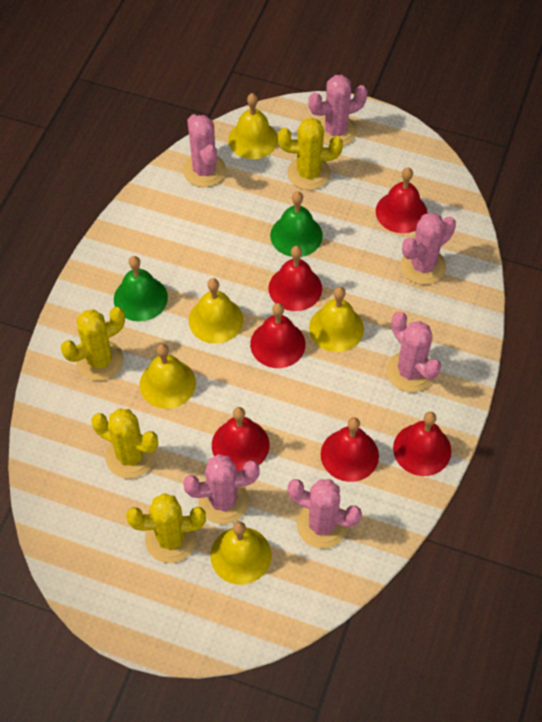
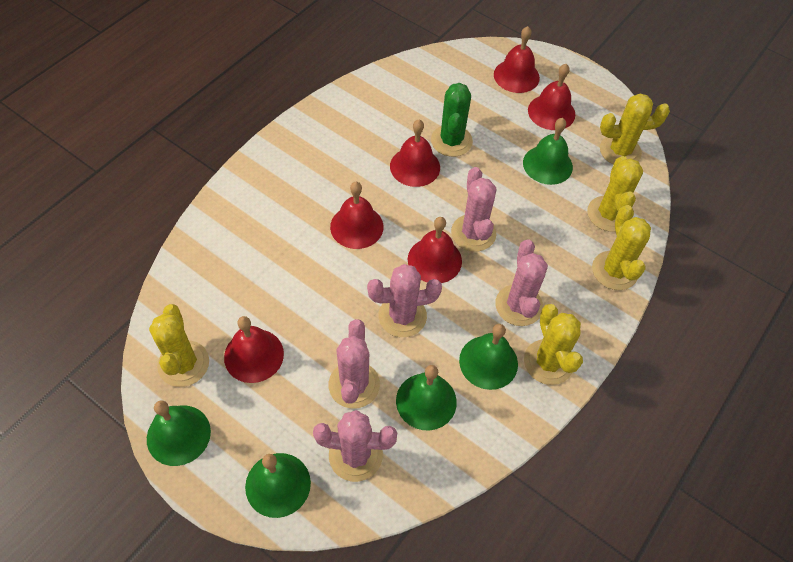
green bell: [114,256,168,321] [270,191,323,257] = 2 -> [147,400,211,466] [245,453,311,518] [396,365,457,430] [459,324,518,390] [523,118,573,185] = 5
green cactus: none = 0 -> [431,83,473,157] = 1
pink cactus: [183,114,226,187] [183,454,260,524] [288,479,362,548] [308,75,368,146] [387,312,441,392] [401,212,456,285] = 6 -> [313,410,397,482] [329,319,380,409] [367,264,442,337] [451,167,497,252] [495,240,548,326] = 5
yellow bell: [140,344,196,409] [189,278,243,344] [211,521,271,585] [228,93,278,159] [309,287,364,352] = 5 -> none = 0
yellow cactus: [61,307,125,381] [91,408,158,479] [126,493,206,563] [278,118,343,190] = 4 -> [149,304,209,387] [524,304,583,385] [587,156,643,232] [592,205,651,290] [600,94,670,165] = 5

